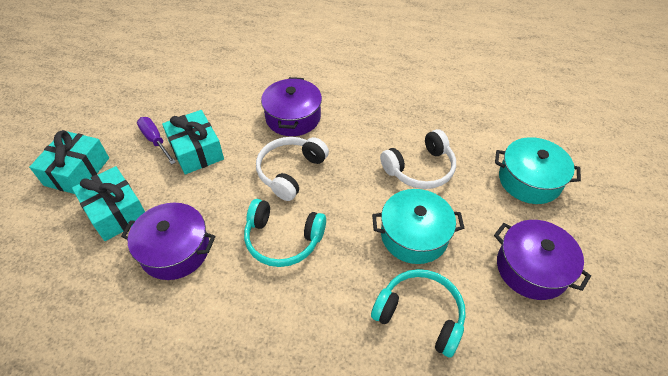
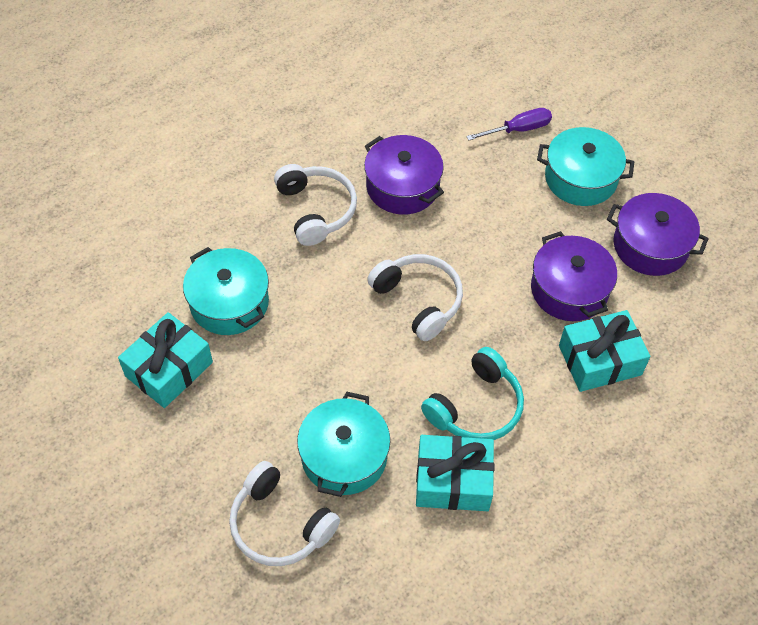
turquoise headphones: [244,199,326,267] [371,269,466,358] = 2 -> [421,347,524,440] = 1
turquoise pot: [372,189,464,264] [495,137,581,204] = 2 -> [183,247,269,335] [297,392,390,497] [537,127,634,206] = 3
white headphones: [256,137,329,201] [380,129,456,189] = 2 -> [229,461,340,566] [274,164,357,246] [367,254,463,341] = 3

